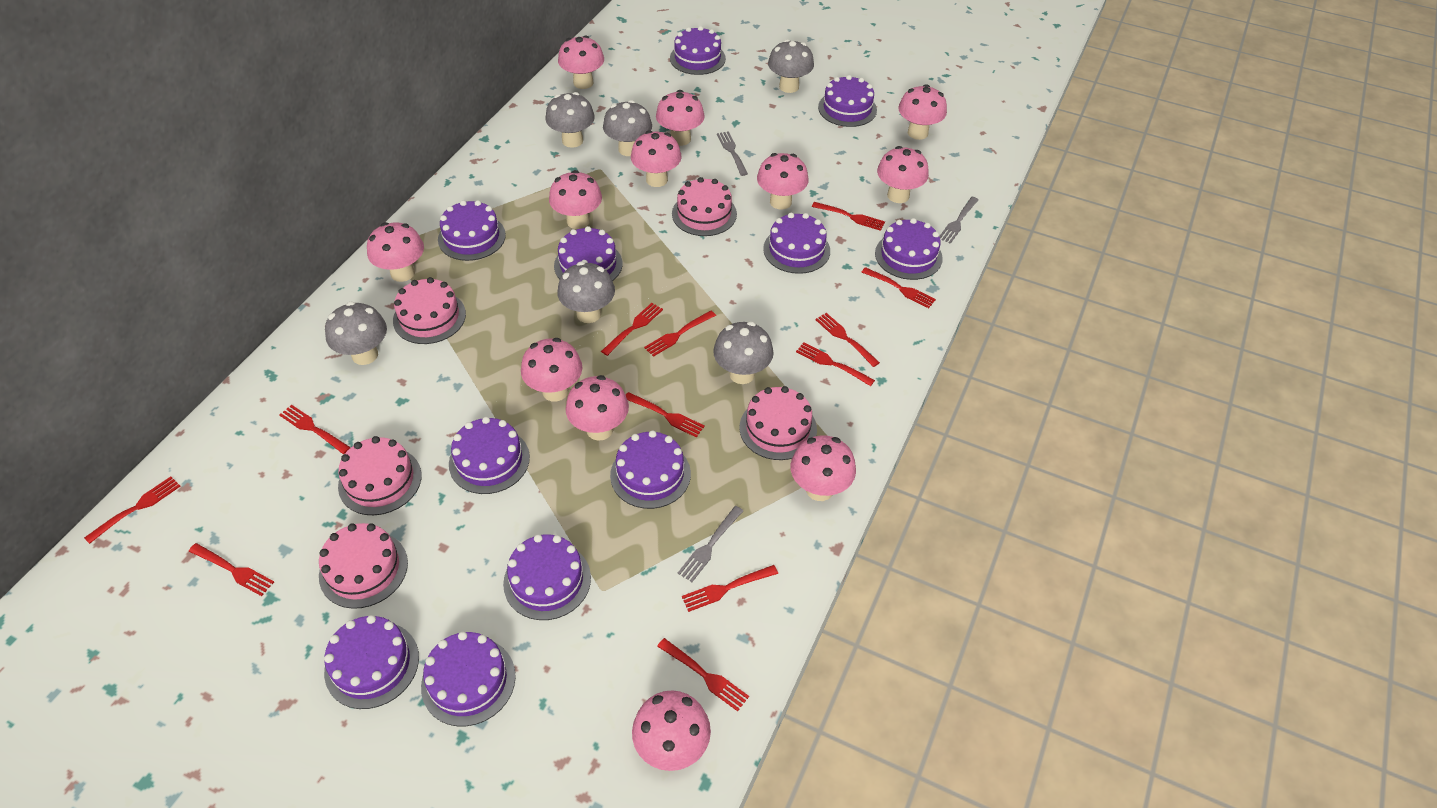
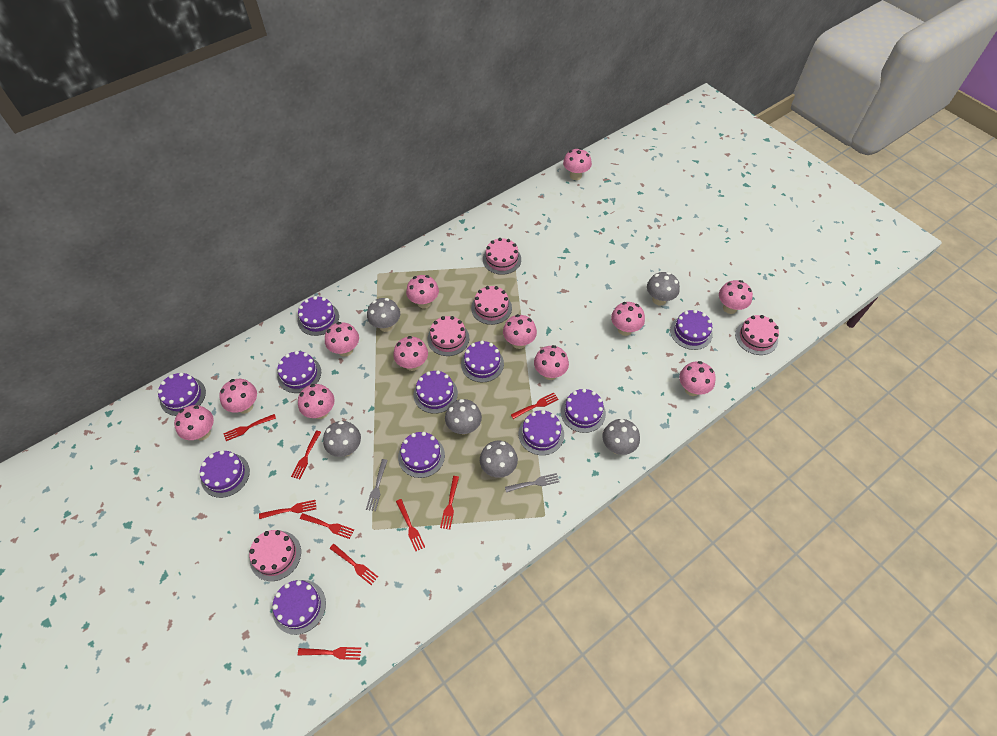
grey fork: [678,506,743,582] [717,131,748,176] [939,197,978,244] = 3 -> [366,459,388,511] [505,473,559,492] = 2
red fork: [84,477,181,544] [189,543,274,596] [279,405,351,454] [601,303,663,356] [626,392,705,438] [644,311,716,357] [657,638,749,711] [682,565,778,612] [796,342,875,386] [812,202,885,231] [815,313,880,367] [862,267,936,308] = 12 -> [223,414,276,441] [259,500,316,519] [291,430,321,479] [298,647,361,660] [300,513,354,539] [330,544,378,585] [396,499,425,551] [440,476,459,530] [511,393,559,419] = 9

